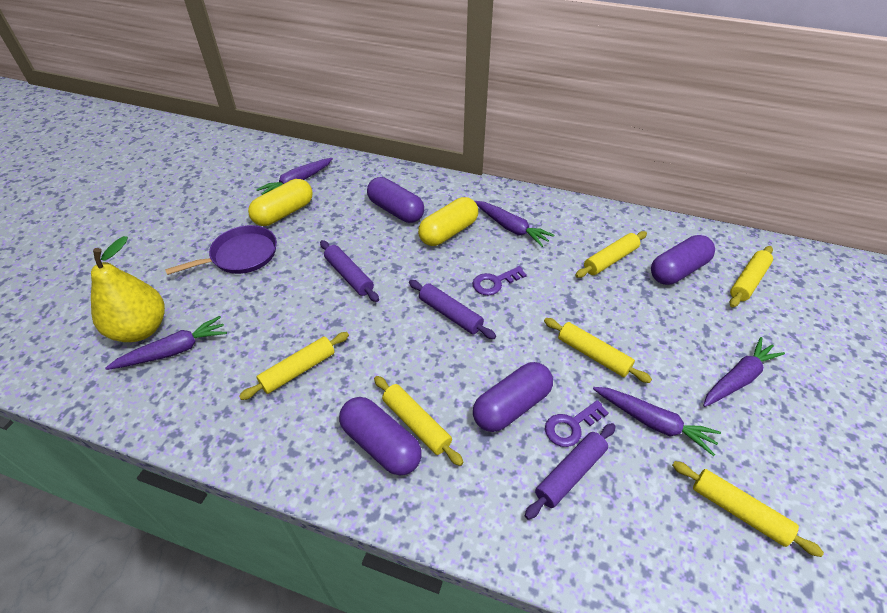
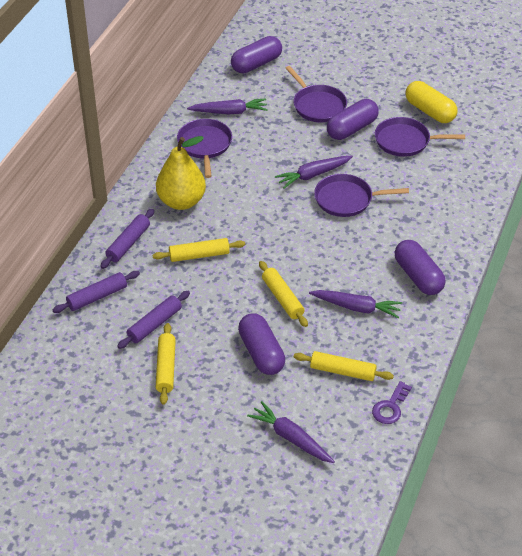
purple carrot: [105,316,227,370] [256,158,333,195] [475,201,554,247] [593,387,721,456] [703,337,785,407] = 5 -> [187,98,268,114] [247,401,335,463] [275,155,353,188] [309,290,402,318] = 4
purple key: [473,266,527,295] [545,400,609,447] = 2 -> [372,381,412,424] = 1
purple pan: [165,225,277,275] = 1 -> [177,119,232,178] [286,66,347,122] [314,174,409,217] [375,117,465,157] = 4
yellow capsule: [248,179,313,226] [418,197,478,246] = 2 -> [405,81,458,123] = 1
yellow rolling pin: [239,332,349,400] [374,376,464,466] [544,318,652,383] [576,231,647,278] [672,461,824,557] [730,246,773,307] = 6 -> [153,238,245,262] [156,323,176,405] [259,261,308,327] [294,351,394,381] = 4

